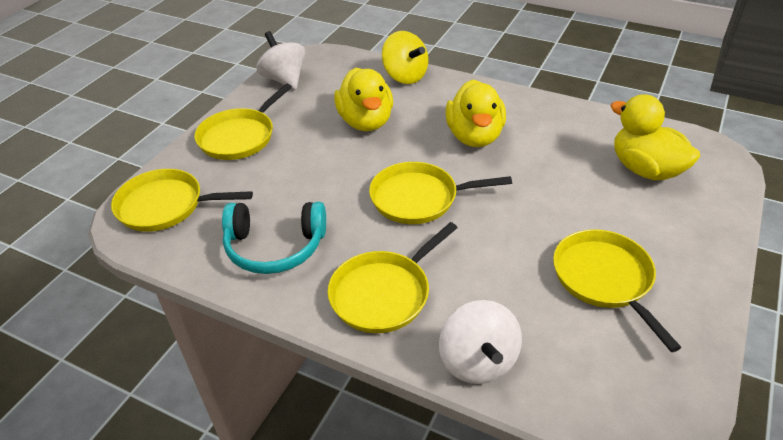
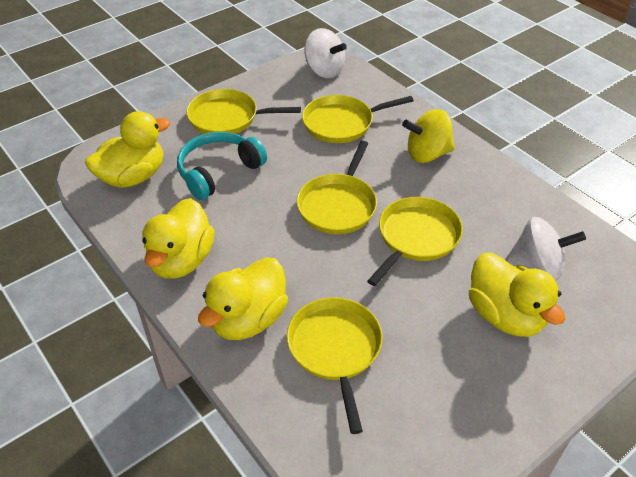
yellow duck: [334,67,393,131] [446,79,506,147] [610,94,700,180] = 3 -> [85,111,170,188] [142,198,215,279] [198,257,288,340] [469,253,565,337] = 4

